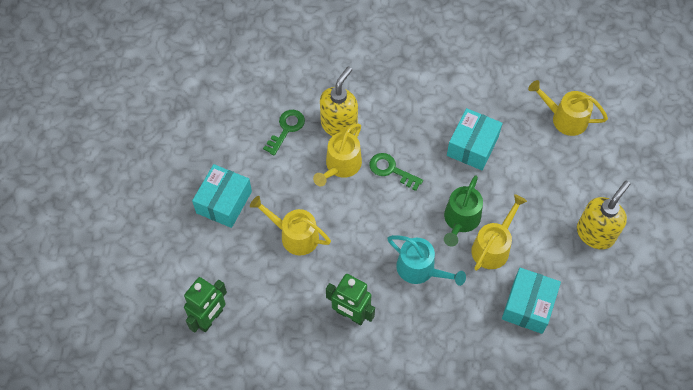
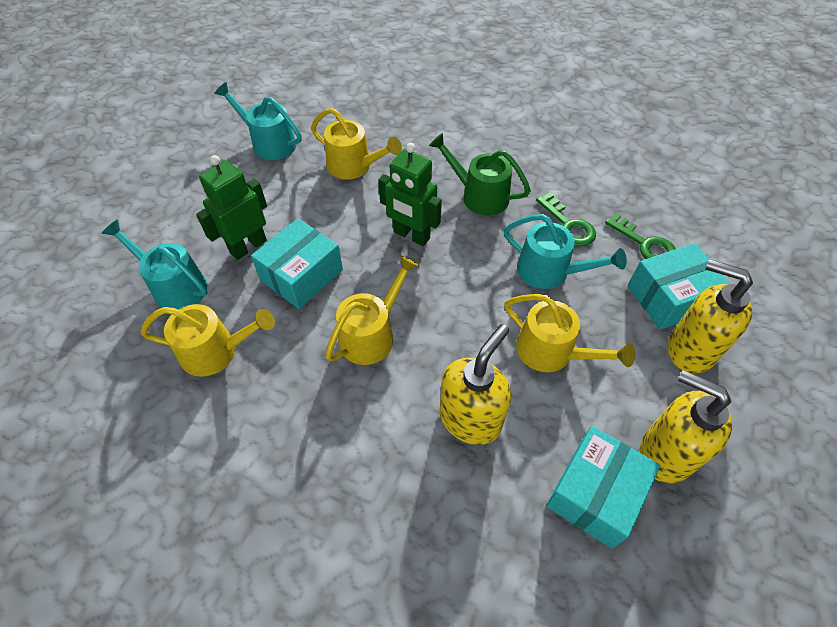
turquoise watering can: [387,235,466,286] = 1 -> [102,220,207,310] [214,82,301,160] [504,214,627,289] = 3
yellow soap dispenser: [320,66,358,136] [577,181,630,249] = 2 -> [440,324,511,445] [640,370,732,484] [668,259,753,373] = 3

